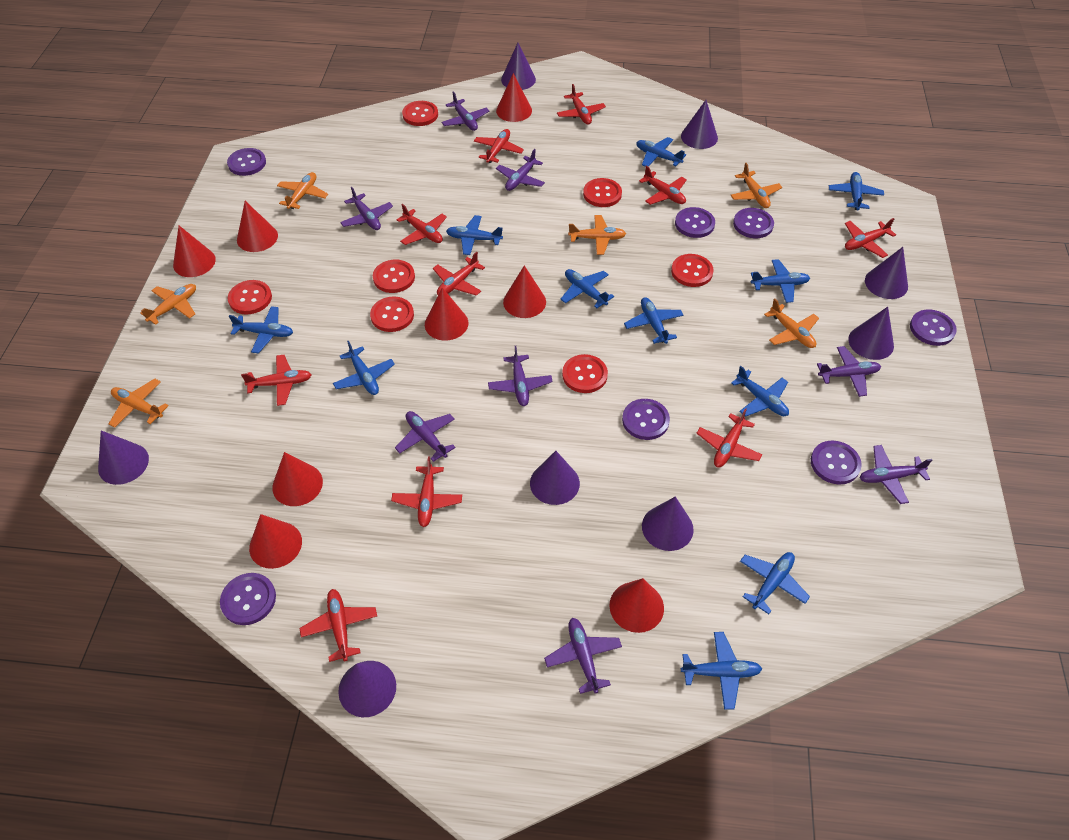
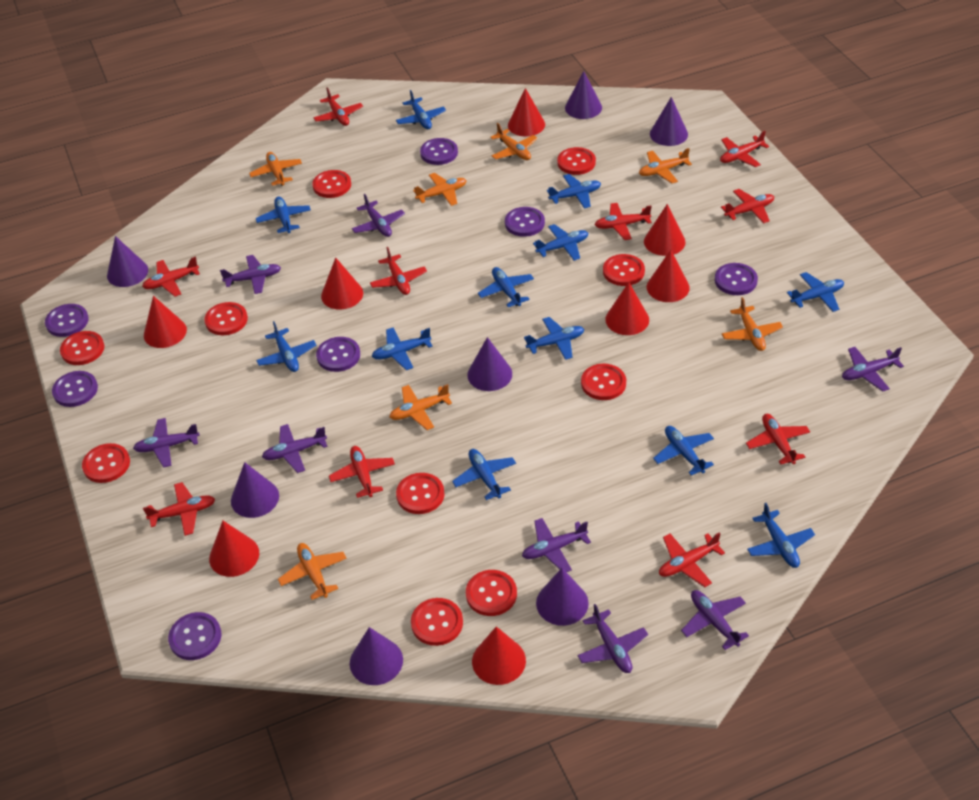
blue plane: [229,306,293,353] [333,340,395,395] [446,215,503,255] [561,269,614,308] [624,297,684,344] [636,137,686,166] [681,632,762,710] [731,366,789,417] [740,552,810,614] [751,259,810,303] [829,172,884,210] = 11 -> [256,196,311,233] [256,321,316,372] [372,328,433,370] [396,90,446,129] [452,449,516,500] [478,267,534,307] [524,317,584,360] [533,224,588,261] [547,174,601,209] [653,426,714,475] [747,503,815,568] [787,272,844,312] = 12
orange plane: [108,379,169,428] [140,284,196,325] [277,172,328,209] [568,215,626,255] [730,163,782,208] [764,299,819,348] = 6 -> [249,152,302,186] [278,543,347,600] [389,384,452,430] [413,173,467,206] [490,123,538,160] [639,148,692,183] [722,297,783,351] = 7
purple cone: [98,430,149,485] [338,661,396,717] [501,43,536,90] [530,451,580,505] [642,497,694,551] [681,100,718,149] [848,307,894,360] [865,247,908,299] = 8 -> [107,236,148,287] [231,462,279,518] [350,627,403,685] [467,337,512,391] [536,568,589,626] [565,71,602,119] [650,97,688,146] = 7
red button: [228,280,272,314] [370,296,414,332] [373,260,415,293] [402,101,438,126] [562,354,608,393] [583,178,622,207] [671,254,714,287] = 7 -> [60,331,104,365] [82,443,130,483] [204,302,248,335] [312,170,351,198] [396,473,444,514] [411,598,463,646] [466,570,517,616] [557,147,596,175] [581,363,626,400] [603,254,645,286] = 10

